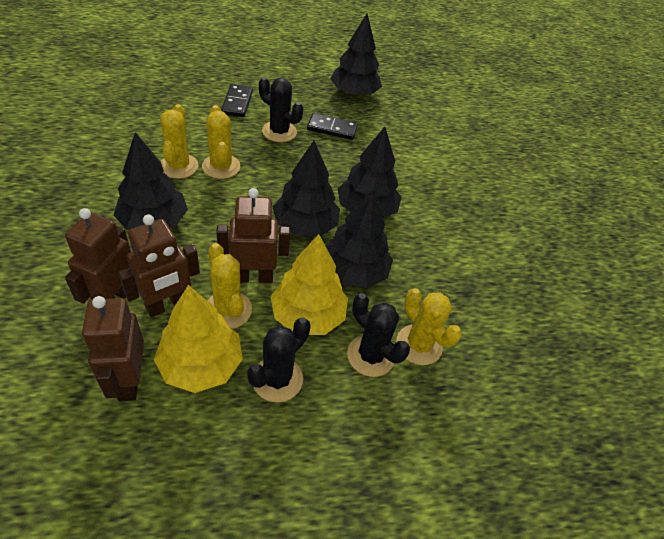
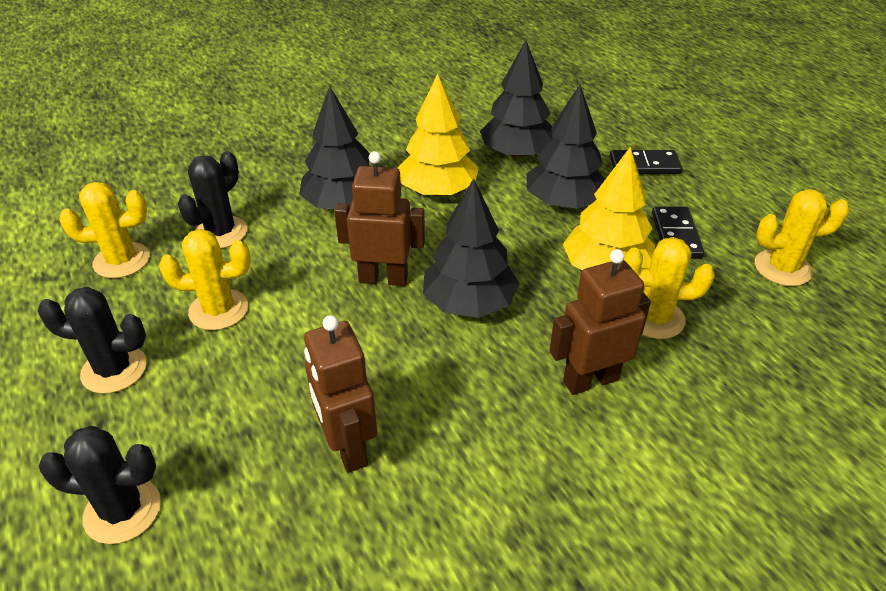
black tree: [114,132,188,230] [273,141,340,236] [325,189,393,288] [330,14,382,97] [338,127,402,219] = 5 -> [299,86,370,209] [423,178,519,318] [480,40,553,158] [526,85,605,209] = 4
brown robot: [65,208,131,304] [82,296,144,402] [118,214,200,317] [216,188,290,283] = 4 -> [304,315,377,473] [334,151,425,286] [549,249,651,395] = 3

